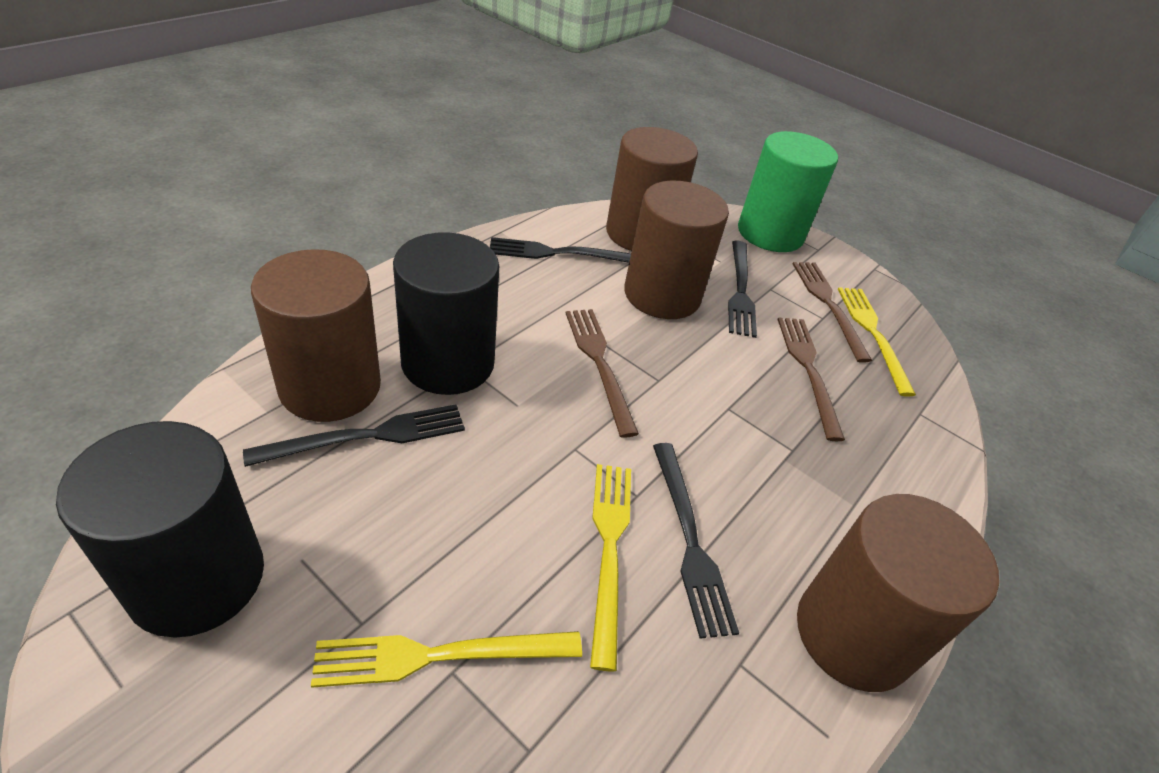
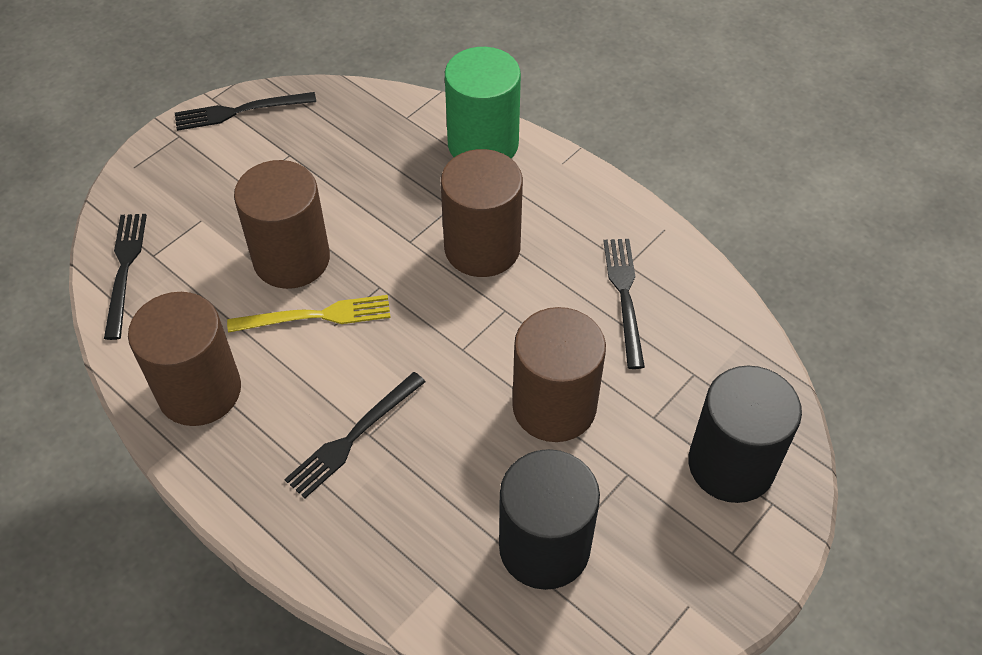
brown fork: [565,309,639,438] [777,317,845,441] [793,262,872,363] = 3 -> none = 0
yellow fork: [311,631,582,688] [590,464,631,672] [838,287,916,397] = 3 -> [227,295,391,333] = 1

